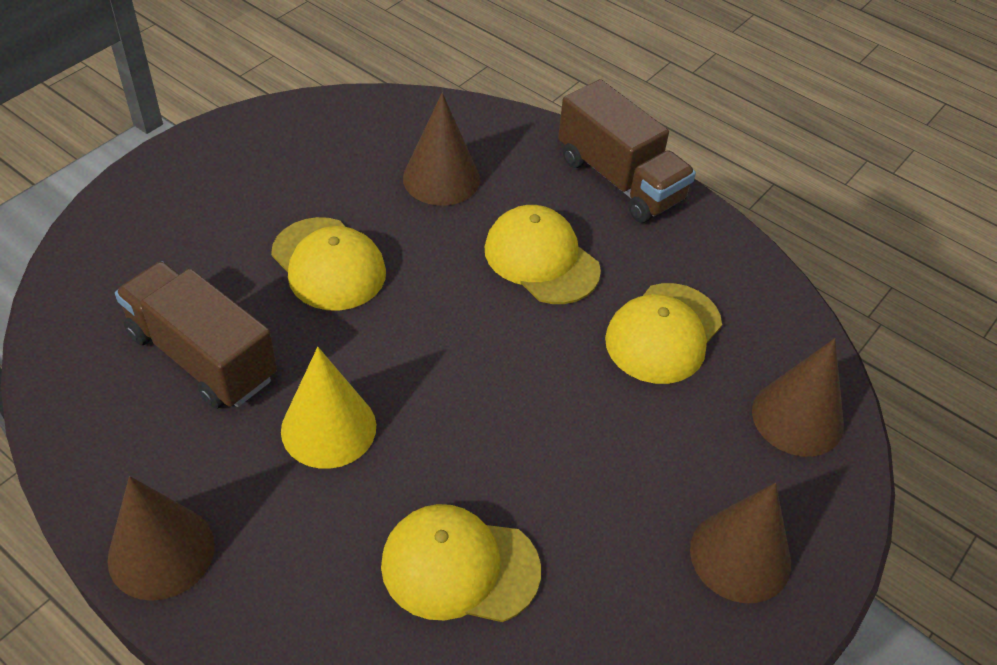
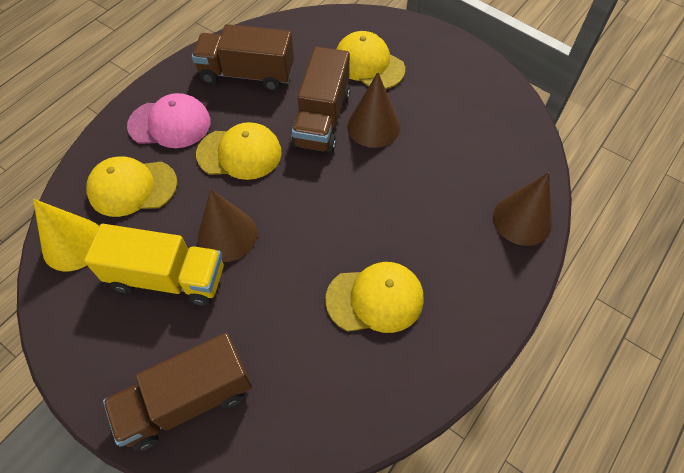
brown cone: [107,476,215,601] [403,93,480,206] [690,483,791,603] [752,338,844,457] = 4 -> [198,189,257,262] [347,72,400,148] [493,172,552,246] = 3
brown truck: [115,261,277,409] [558,79,696,223] = 2 -> [103,333,252,452] [192,24,294,91] [291,46,350,153] = 3
pink cap: none = 0 -> [127,93,211,148] = 1
yellow truck: none = 0 -> [84,224,224,306] = 1

